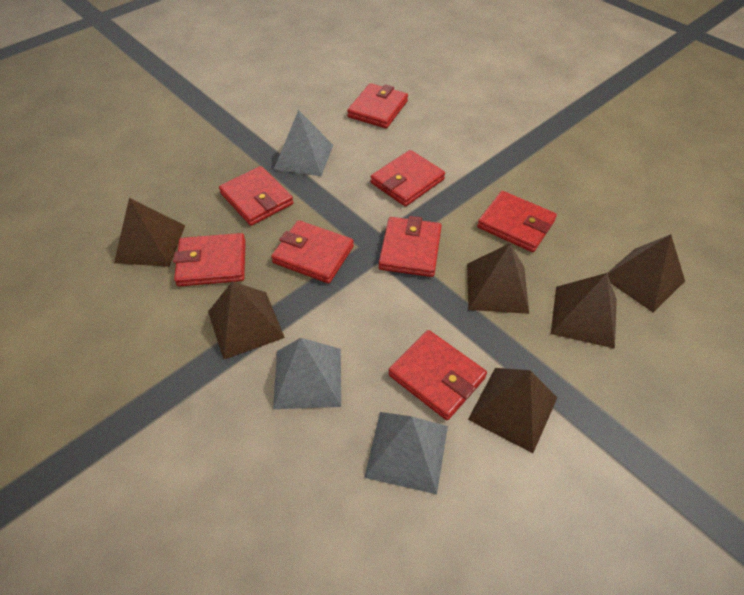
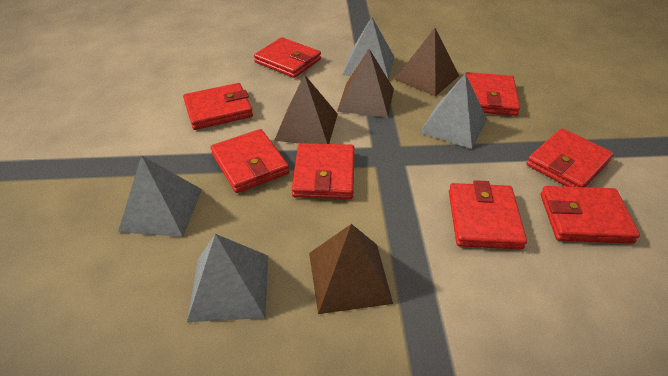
brown pyramid: [114,198,185,267] [208,281,285,359] [467,243,529,314] [468,368,557,453] [551,273,617,349] [607,234,685,313] = 6 -> [274,74,338,144] [309,224,393,314] [337,49,394,117] [394,28,459,97] = 4
grey pyramid: [273,338,341,409] [274,110,333,176] [364,412,448,494] = 3 -> [118,155,202,237] [187,234,268,322] [342,17,394,80] [419,73,487,149] = 4

